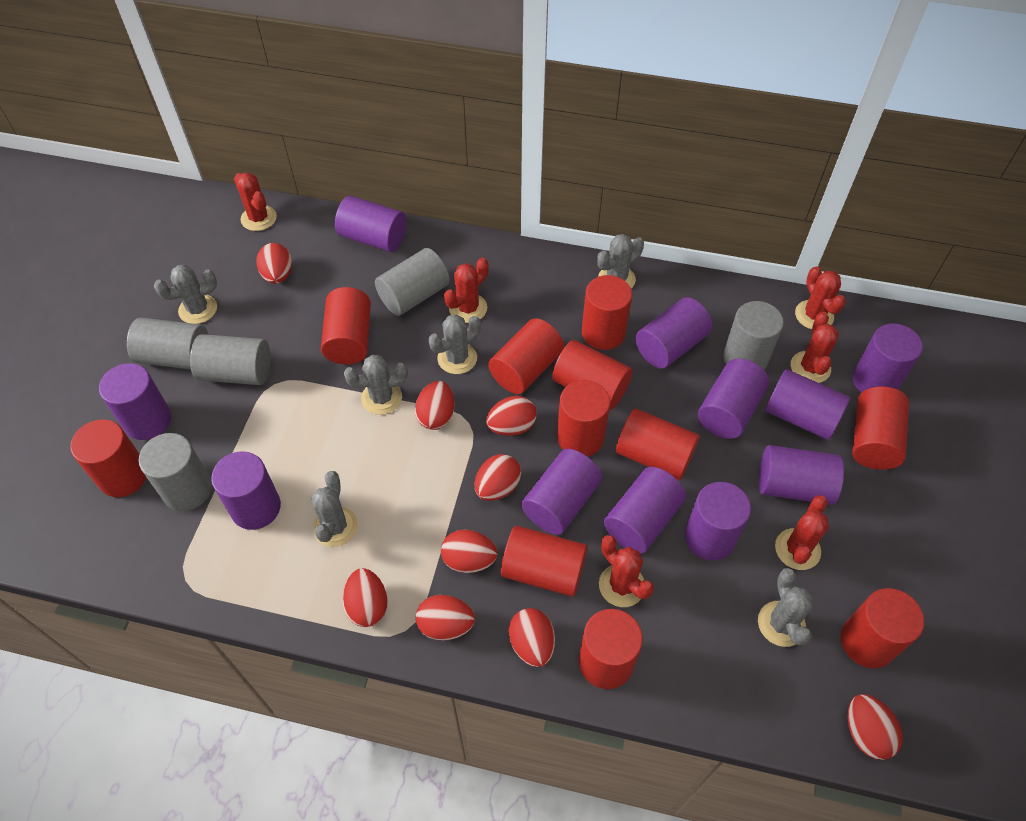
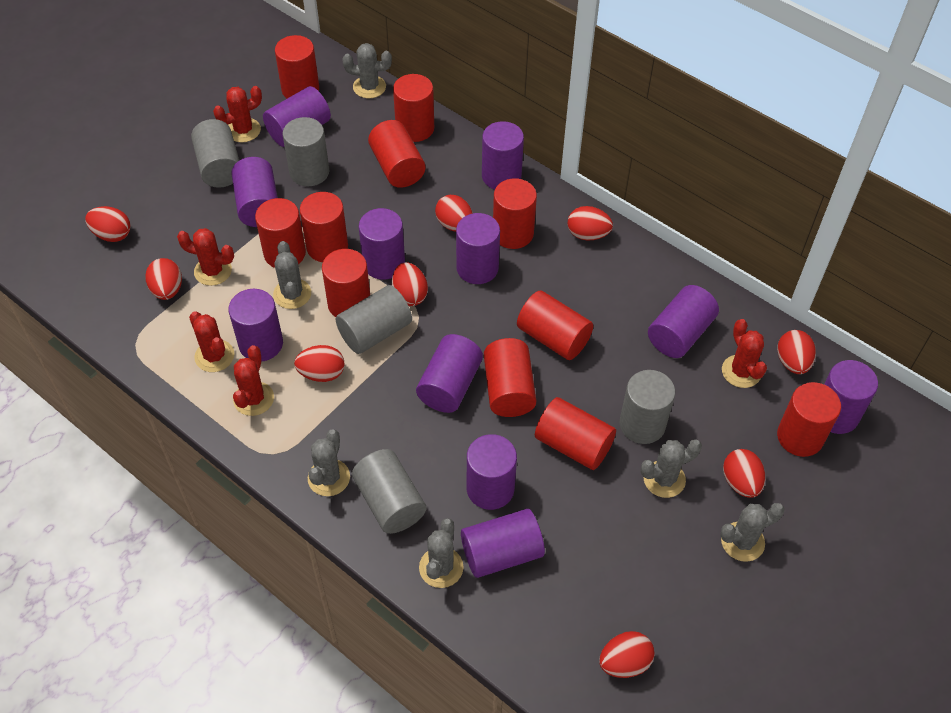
red cactus: [234,172,277,231] [444,258,489,323] [599,535,654,607] [775,495,829,570] [791,312,839,383] [795,266,846,329] = 6 -> [177,228,234,286] [189,311,235,372] [213,86,262,142] [233,345,274,416] [722,319,767,388] = 5

